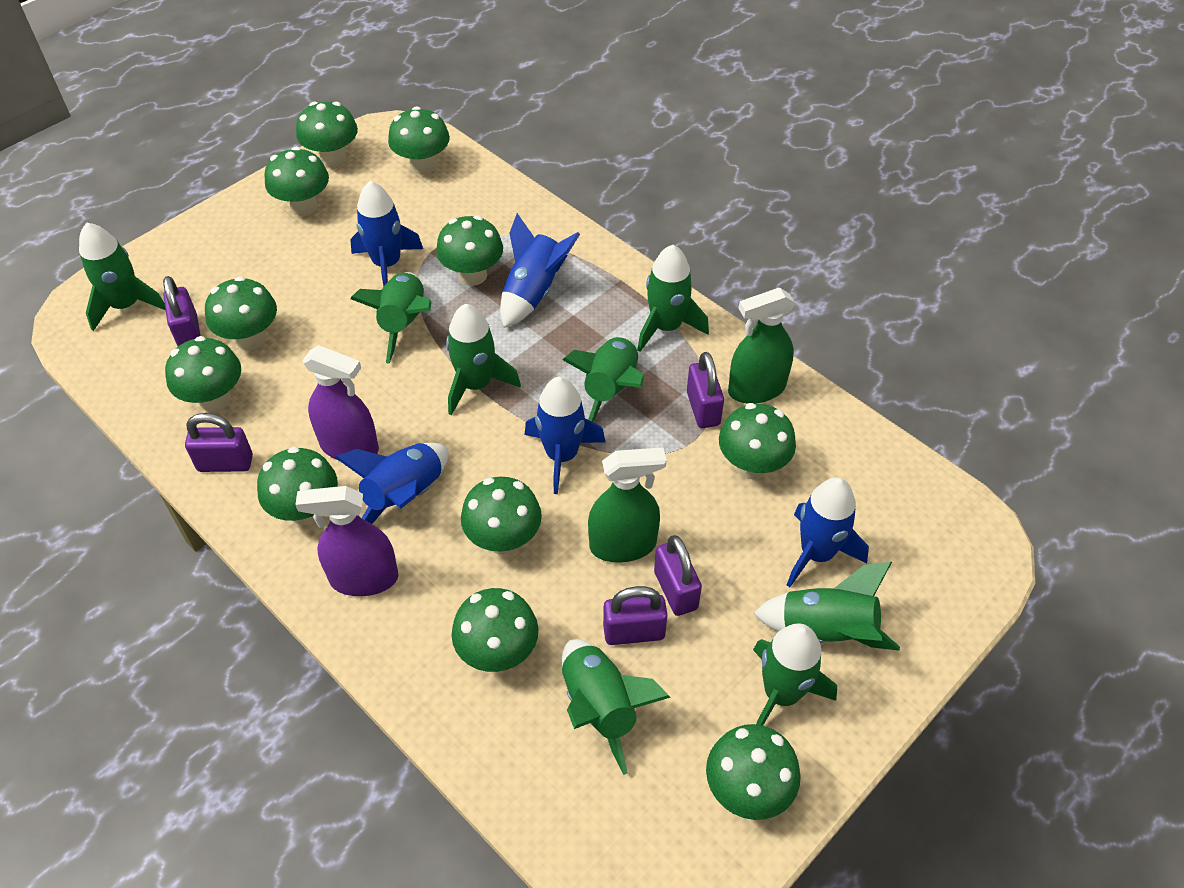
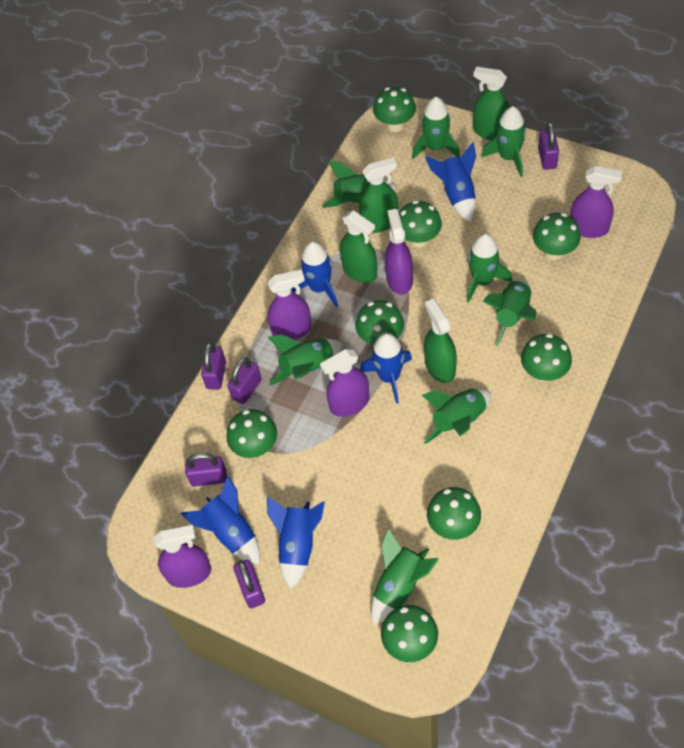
green mushroom: [165,336,241,412] [205,276,277,350] [257,447,338,525] [264,147,329,216] [296,101,358,167] [388,106,450,174] [436,215,503,286] [452,588,538,672] [461,477,542,555] [706,724,801,820] [719,403,796,480] = 11 -> [226,409,277,458] [356,300,404,345] [373,87,416,132] [381,605,438,662] [399,200,442,248] [427,487,481,540] [521,333,572,382] [533,213,580,260] = 8
green spray bottle: [588,448,667,563] [728,288,795,404] = 2 -> [340,210,377,283] [359,157,398,233] [424,299,457,383] [473,67,510,140] = 4
purple spray bottle: [295,486,398,596] [303,345,379,460] = 2 -> [154,525,211,588] [267,270,312,340] [320,349,369,417] [385,209,413,295] [570,166,622,238] = 5

